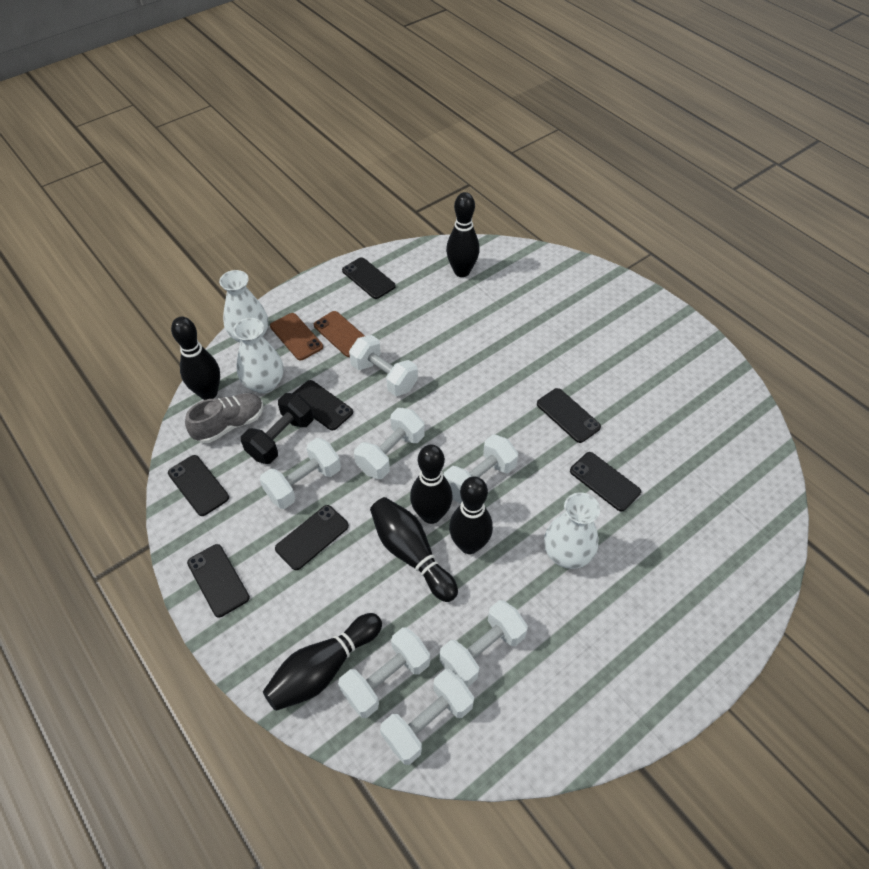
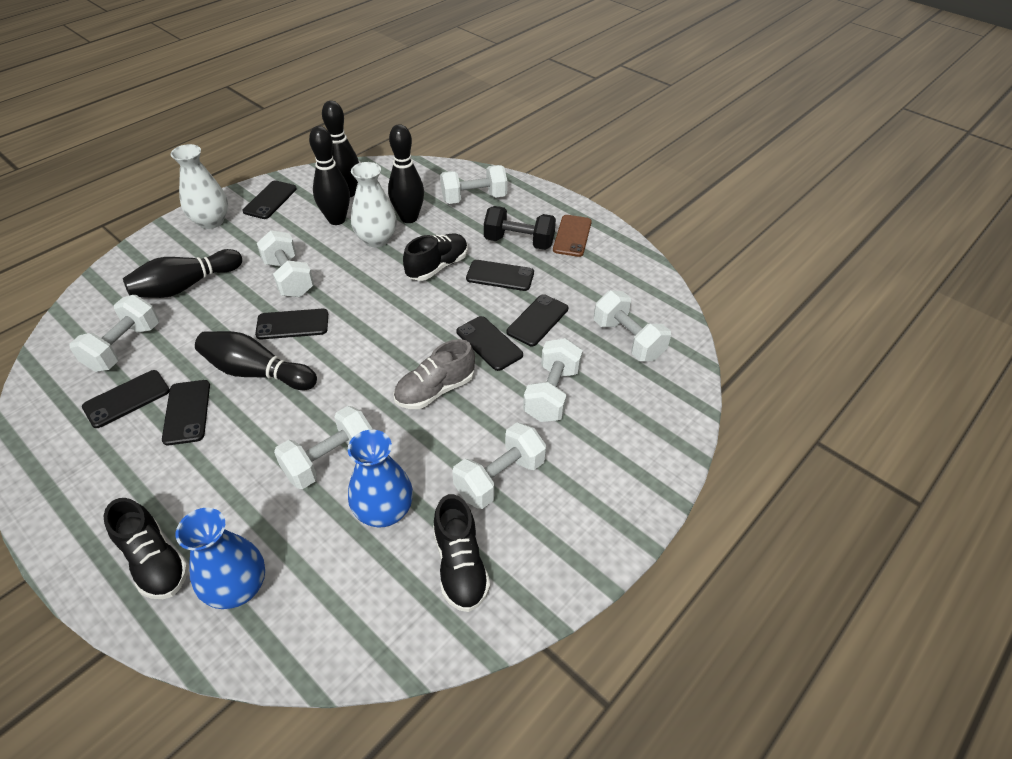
black bowling pin: [171,317,220,400] [263,613,382,711] [370,497,458,602] [410,445,452,524] [446,192,480,277] [449,477,493,554] = 6 -> [123,249,242,298] [195,331,317,390] [309,126,350,225] [322,101,359,197] [388,124,424,223] = 5
black shoe: none = 0 -> [104,498,189,599] [403,233,468,281] [433,494,490,612] = 3
blue vase: none = 0 -> [176,508,265,609] [348,430,413,528] = 2
brown phone: [270,313,323,360] [314,311,365,357] = 2 -> [553,215,592,257] = 1
white vase: [219,270,268,342] [233,318,283,394] [544,492,600,569] = 3 -> [170,144,228,229] [351,162,397,247] = 2

